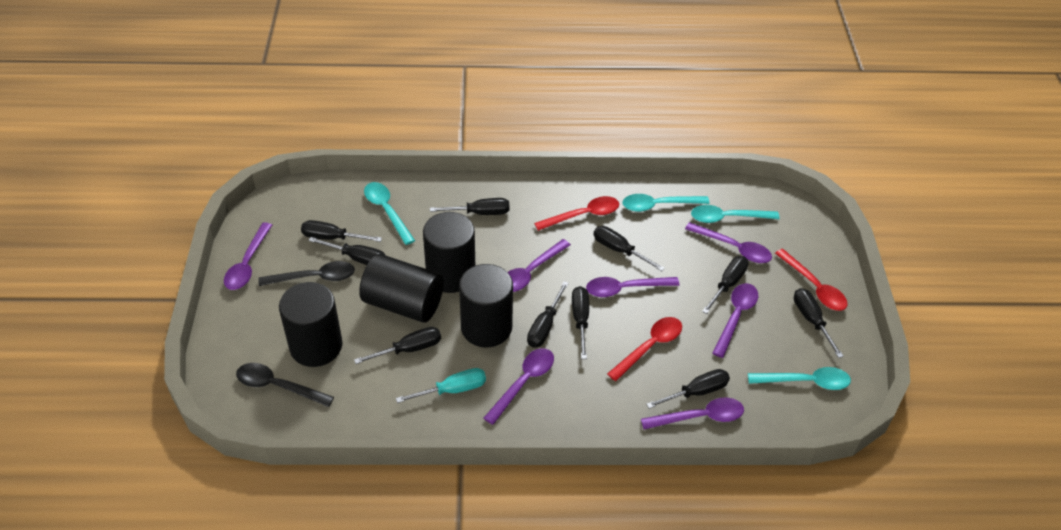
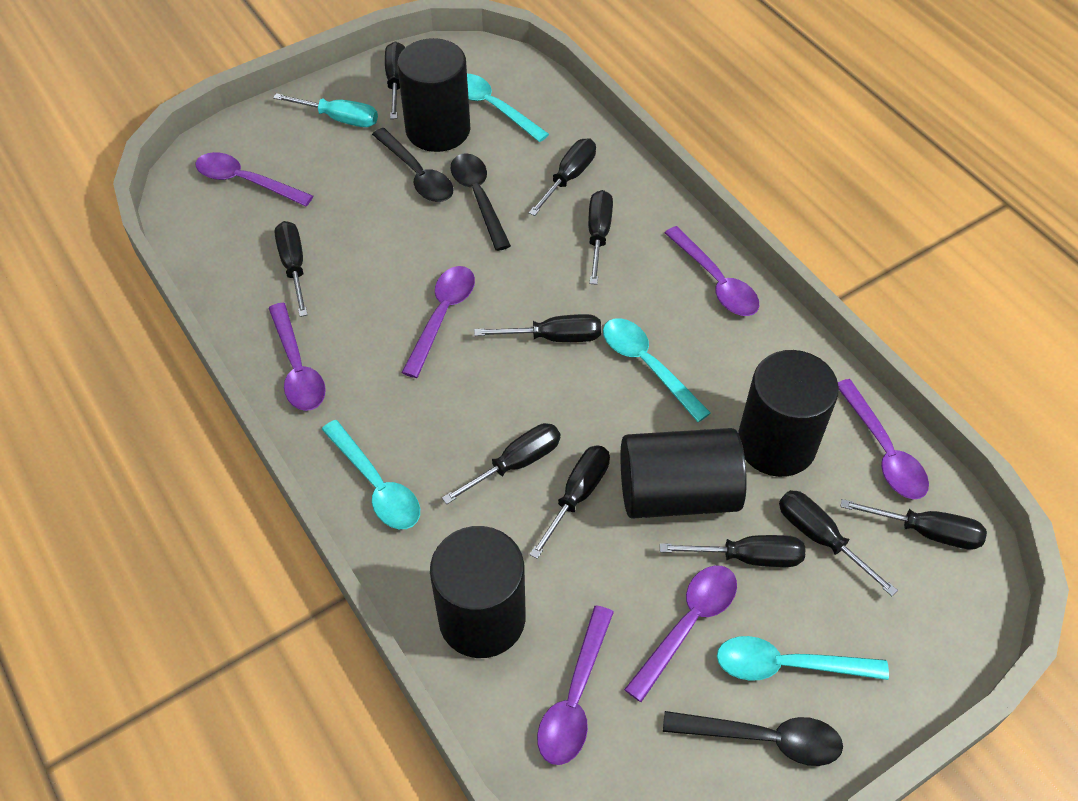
black spoon: [236,363,334,407] [258,261,355,286] = 2 -> [372,128,453,202] [451,153,511,251] [663,711,843,766] = 3
red spoon: [534,196,619,231] [607,317,682,381] [775,249,848,311] = 3 -> none = 0

